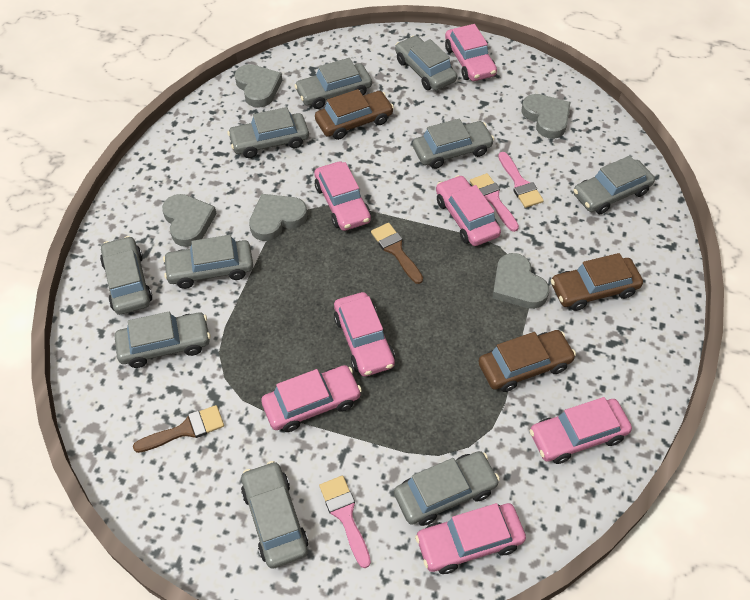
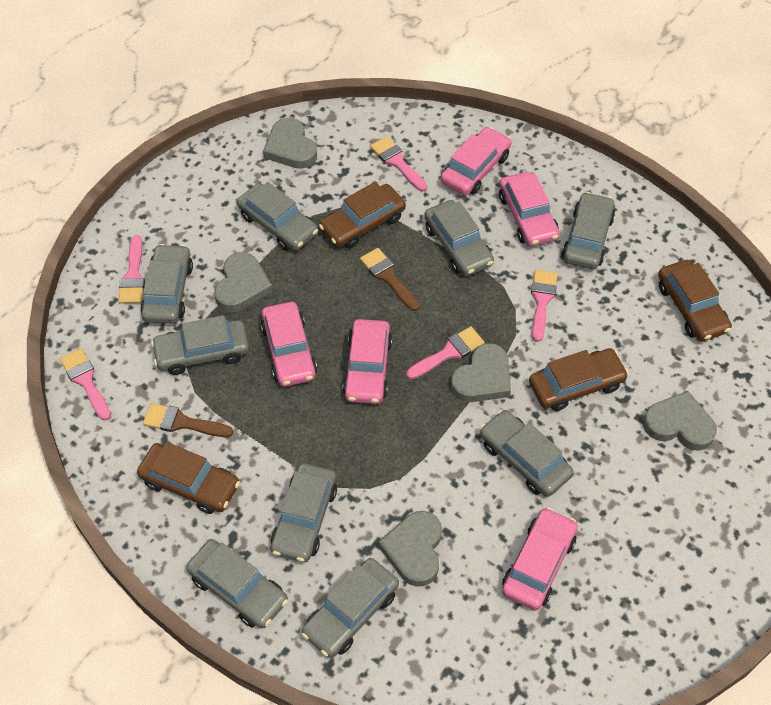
brown car: [315,89,394,140] [478,330,576,392] [551,253,643,311] = 3 -> [137,442,240,514] [319,182,406,249] [529,348,629,411] [658,260,732,341] = 4
grey car: [100,236,152,315] [115,312,210,368] [163,235,253,289] [227,107,309,158] [241,461,308,569] [294,58,372,109] [394,451,500,526] [395,36,457,90] [413,119,494,169] [573,156,655,214] = 10 -> [140,244,193,324] [151,315,249,375] [186,539,288,629] [237,182,318,251] [271,463,337,562] [302,558,399,658] [424,200,494,276] [480,410,574,497] [562,192,615,269] = 9
pink brush: [319,475,371,568] [470,173,519,232] [498,152,544,208] = 3 -> [60,348,111,421] [119,235,145,304] [370,136,427,191] [406,326,485,379] [531,270,558,342] = 5
pink car: [261,365,362,432] [314,161,371,231] [334,292,395,377] [415,503,526,574] [436,175,501,246] [445,24,497,81] [529,397,632,464] = 7 -> [260,302,317,387] [342,319,392,404] [441,127,512,195] [499,172,560,247] [502,507,578,610] = 5

